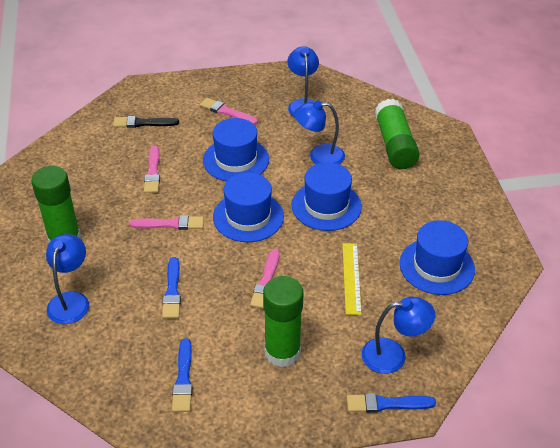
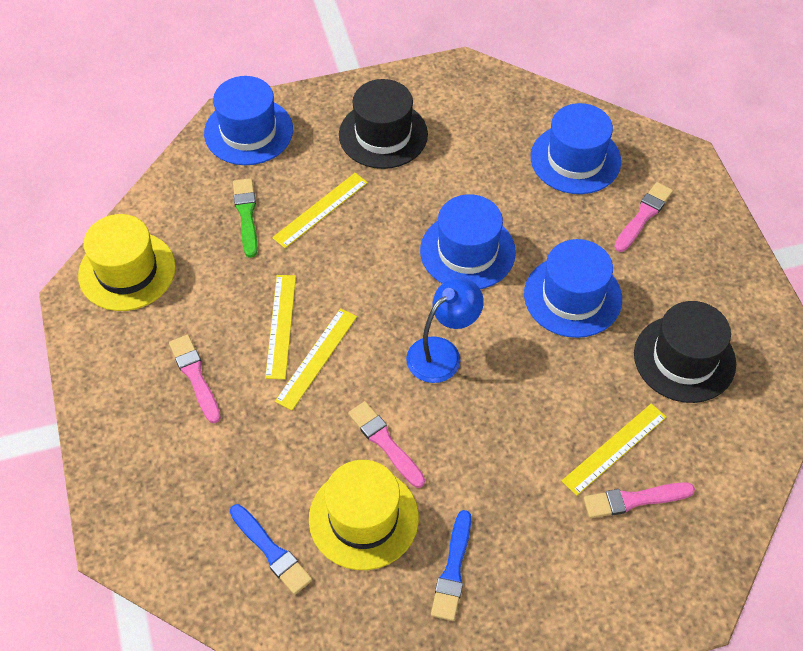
black brush: [113,116,179,128] = 1 -> none = 0
black hat: none = 0 -> [339,79,428,169] [634,301,736,403] = 2
blue brush: [162,257,181,319] [172,339,192,412] [347,393,436,413] = 3 -> [230,504,312,595] [431,510,471,621] = 2
blue lamp: [46,234,89,324] [288,46,319,117] [294,100,345,165] [362,297,435,374] = 4 -> [406,278,484,383] = 1
green brush: none = 0 -> [233,178,257,258] = 1
green glue stick: [31,166,81,243] [263,276,304,367] [375,99,420,169] = 3 -> none = 0
yellow hat: none = 0 -> [78,214,176,311] [309,460,419,570] = 2
yellow ruler: [343,243,362,315] = 1 -> [265,275,296,379] [272,173,368,248] [275,308,357,410] [562,403,666,496] = 4

